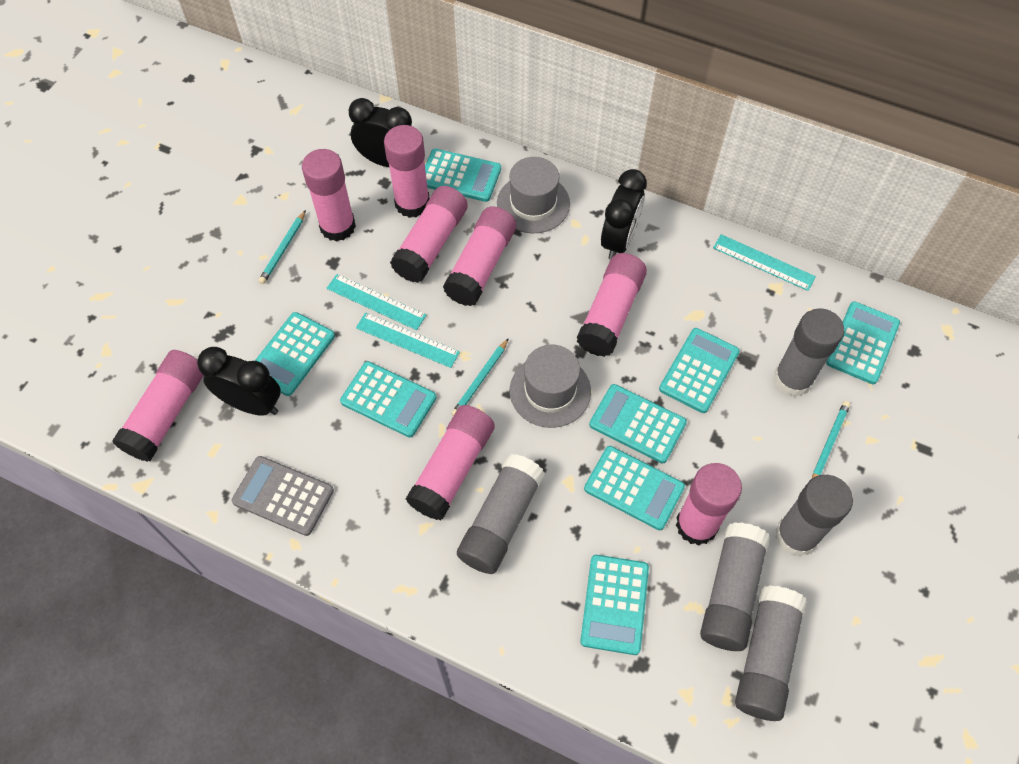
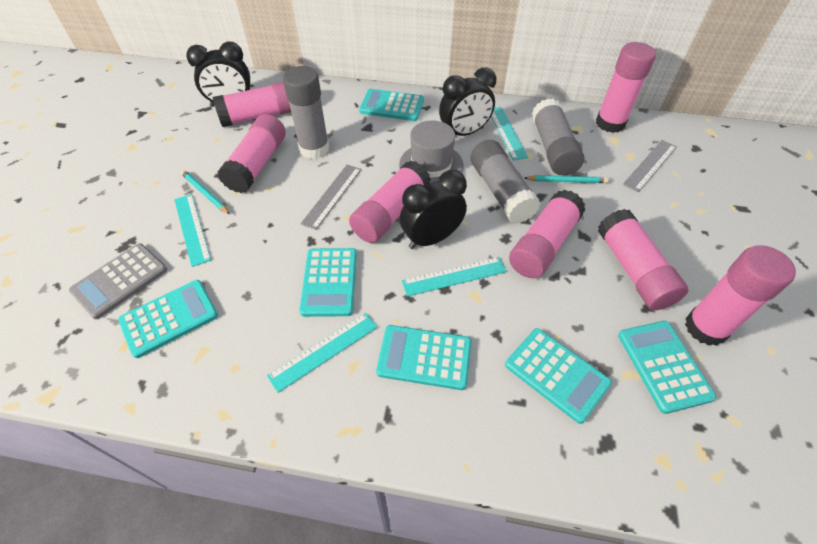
grey glue stick: [457,454,545,574] [700,522,770,651] [735,585,807,721] [773,308,844,397] [775,475,853,556] = 5 -> [283,66,330,159] [470,140,541,223] [532,98,584,176] = 3
grey hat: [497,157,570,233] [510,345,591,428] = 2 -> [399,121,464,183] = 1
grey ruler: none = 0 -> [301,165,361,230] [623,140,677,192] = 2
pink glue stick: [112,350,204,462] [302,149,356,241] [384,125,430,218] [390,186,468,283] [406,405,495,520] [443,206,516,306] [577,253,647,357] [676,463,742,545] = 8 -> [213,82,291,127] [218,114,286,193] [349,160,431,243] [509,190,585,278] [596,42,656,133] [598,209,688,310] [685,245,796,346] = 7
turquoise calculator: [255,312,335,396] [340,361,436,437] [425,149,501,202] [580,555,649,655] [584,446,685,530] [589,384,687,463] [659,328,740,413] [826,301,900,384] = 8 -> [118,280,218,358] [299,248,357,317] [359,89,424,121] [376,325,471,390] [505,328,612,424] [618,321,716,414] = 6
turquoise pencil: [258,210,306,284] [451,338,509,416] [812,401,850,478] = 3 -> [181,170,230,214] [525,175,609,183] = 2
turquoise ruler: [327,274,426,330] [356,312,460,368] [713,234,816,291] = 3 -> [174,194,211,267] [267,313,378,393] [402,257,507,297] [491,107,528,161] = 4

